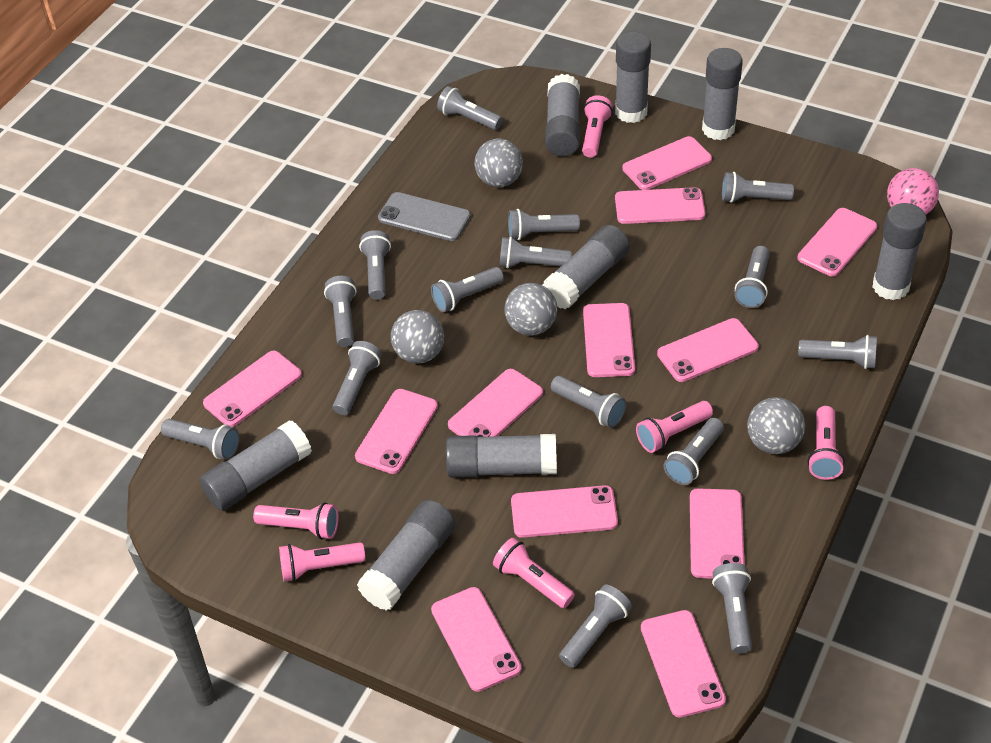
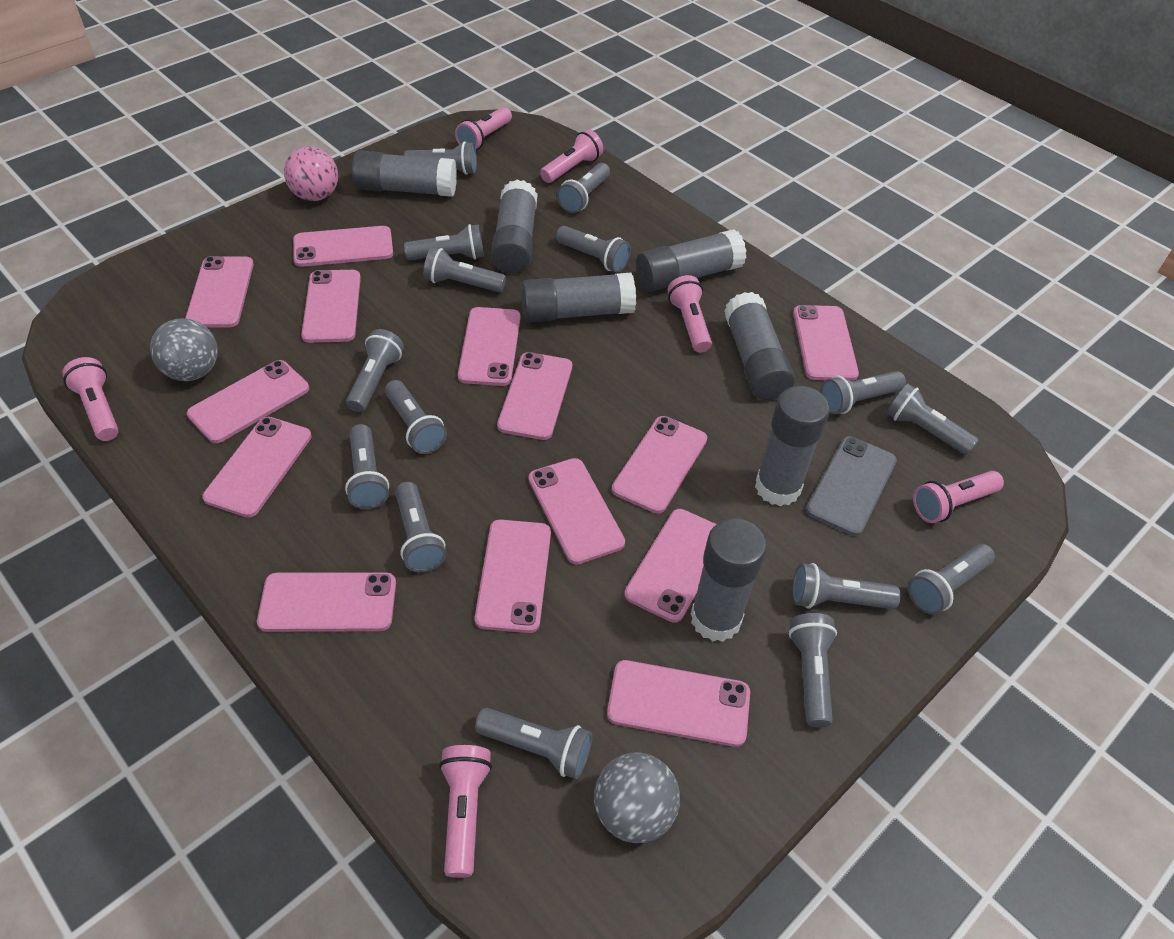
grey ball: [391,310,444,363] [475,139,523,187] [504,283,557,336] [747,397,805,454] = 4 -> [150,318,218,381] [594,753,680,843] = 2
grey glue stick: [200,420,312,511] [357,500,456,611] [446,434,557,478] [542,225,630,309] [545,74,580,157] [615,32,651,123] [702,48,743,140] [872,203,927,300] = 8 -> [352,151,457,197] [491,180,538,273] [521,273,636,323] [636,229,747,292] [691,518,767,642] [724,292,795,400] [755,386,830,506] = 7
pink phone: [203,351,302,427] [355,389,438,474] [431,587,521,692] [448,369,543,437] [511,485,618,538] [583,303,635,377] [615,187,706,224] [622,136,712,190] [641,610,726,718] [657,318,759,382] [690,488,745,579] [797,208,877,276] = 12 -> [185,256,254,328] [187,360,309,443] [203,417,312,518] [257,572,396,632] [293,226,393,267] [301,270,361,343] [458,307,521,386] [475,520,551,633] [497,352,572,440] [529,458,625,565] [607,660,750,747] [612,416,707,514] [624,509,717,623] [793,305,859,381] = 14

